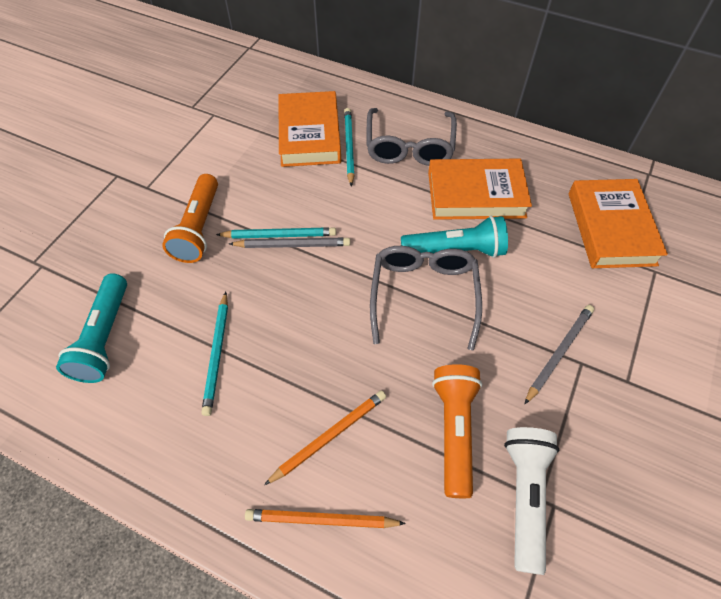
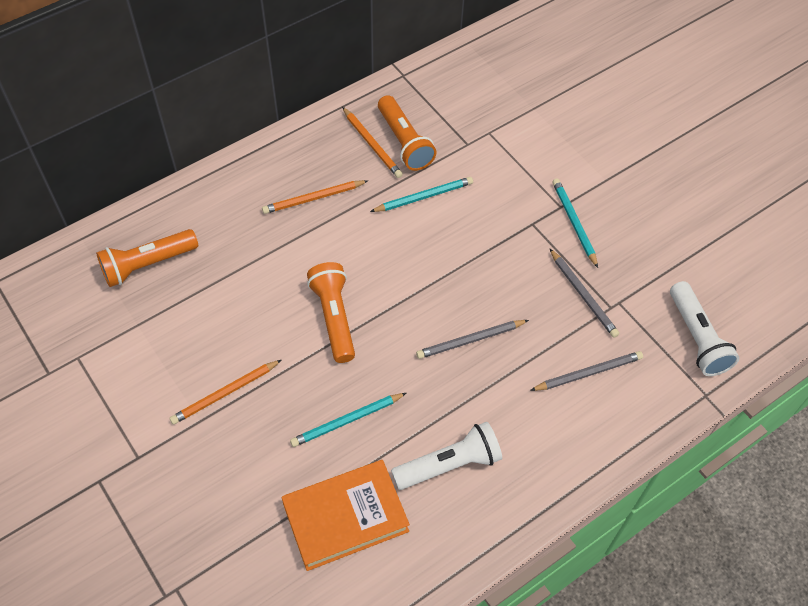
grey glasses: [367,108,457,166] [370,246,482,351] = 2 -> none = 0
grey pencil: [229,238,350,248] [525,305,594,404] = 2 -> [416,320,529,359] [530,351,643,391] [549,248,619,338] = 3
orange book: [279,91,341,167] [428,159,532,220] [569,179,668,268] = 3 -> [282,460,410,571] = 1
orange flashlight: [162,174,218,263] [432,364,482,498] = 2 -> [96,229,198,287] [307,262,355,363] [378,95,437,171] = 3
orange pencil: [245,509,406,528] [264,390,386,485] = 2 -> [170,360,281,425] [262,180,368,214] [342,107,403,178] = 3
turquoise flashlight: [56,273,127,383] [401,216,508,258] = 2 -> none = 0
white flashlight: [504,427,559,575] = 1 -> [391,422,502,490] [670,281,739,376] = 2

